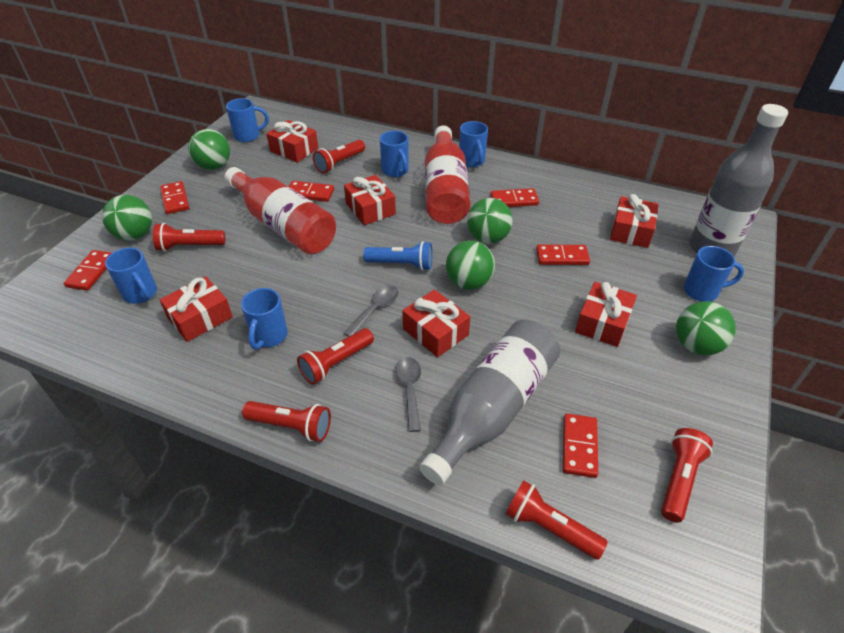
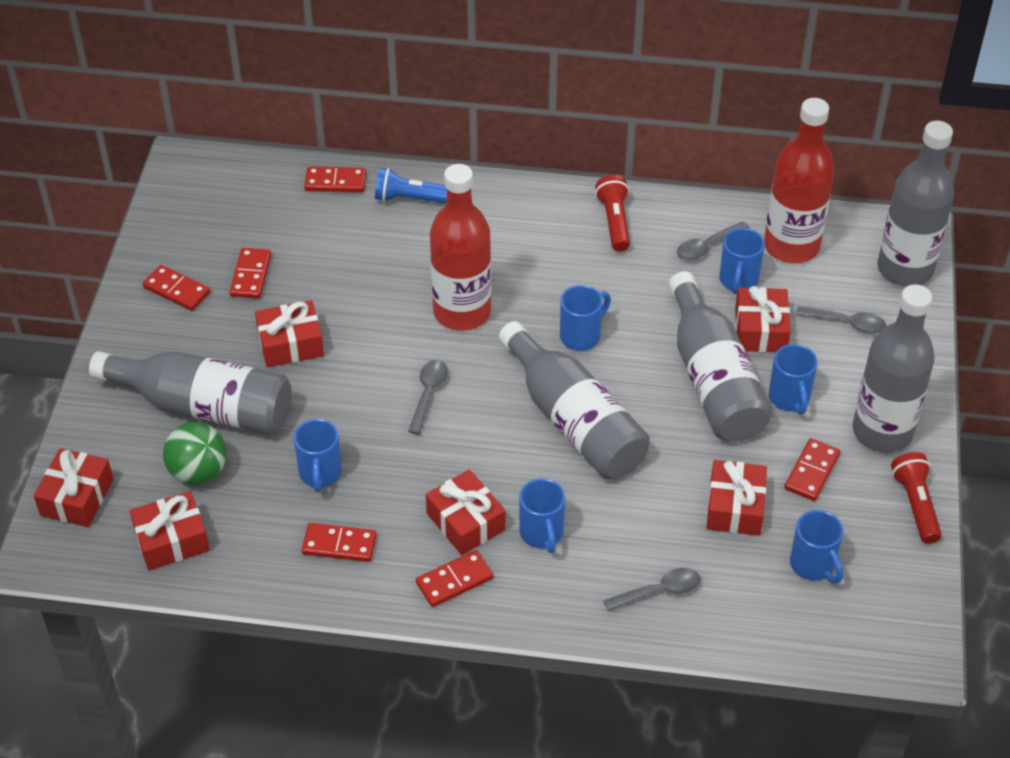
green ball: [102,195,152,240] [188,129,230,170] [446,241,495,290] [467,198,512,244] [676,301,736,355] = 5 -> [163,422,227,485] = 1
grey bottle: [419,319,560,485] [689,104,788,257] = 2 -> [89,351,292,435] [499,321,650,479] [669,271,772,442] [853,285,935,453] [877,121,955,287] = 5
grey spoon: [343,285,398,337] [396,357,421,432] = 2 -> [408,360,448,434] [603,568,701,611] [677,221,750,260] [796,306,886,334] = 4
red flashlight: [153,223,225,251] [242,401,331,442] [297,328,374,385] [313,140,365,174] [505,480,608,560] [661,428,713,523] = 6 -> [595,175,630,252] [891,452,942,544] = 2

